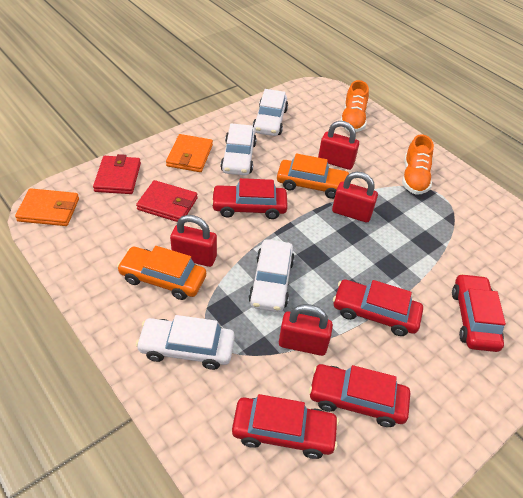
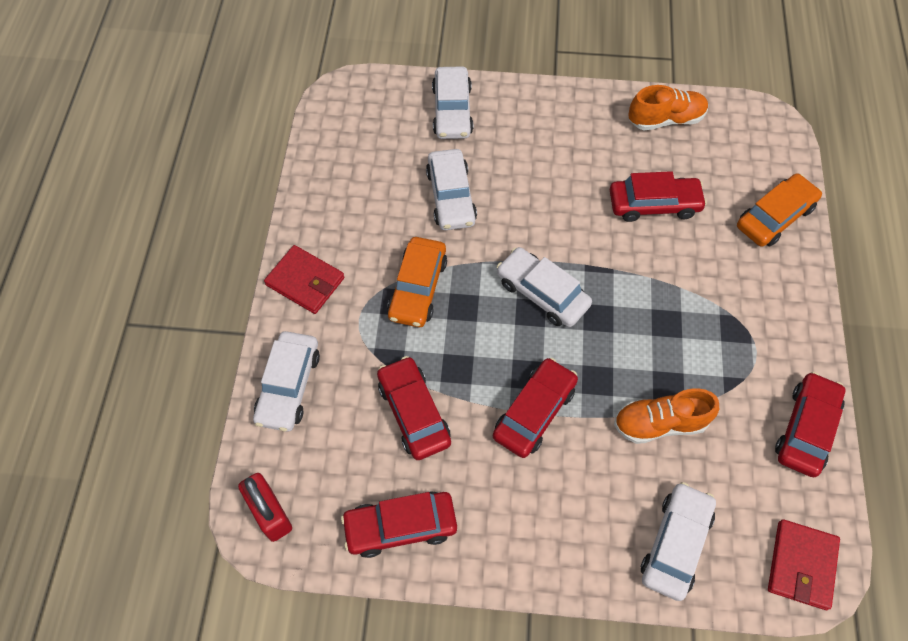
orange wallet: [15,188,79,226] [166,134,213,172] = 2 -> none = 0
red padlock: [170,215,217,267] [279,304,333,356] [318,121,359,170] [332,172,378,223] = 4 -> [238,473,292,542] = 1
white car: [136,315,235,370] [220,123,257,175] [248,239,295,312] [253,89,288,136] = 4 -> [253,331,320,432] [426,149,477,230] [432,66,473,139] [497,247,592,327] [641,482,716,601] = 5

